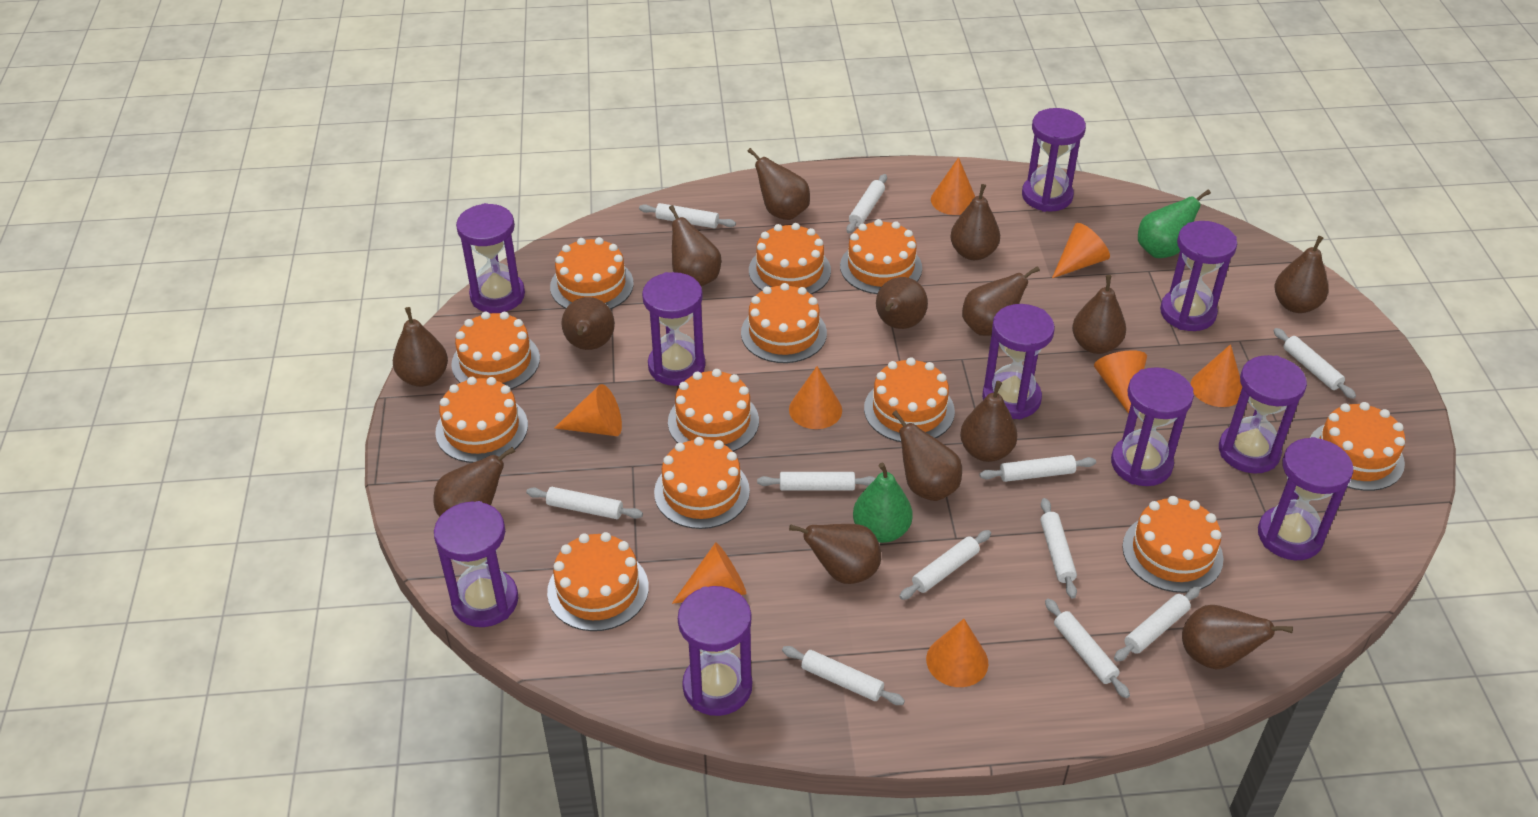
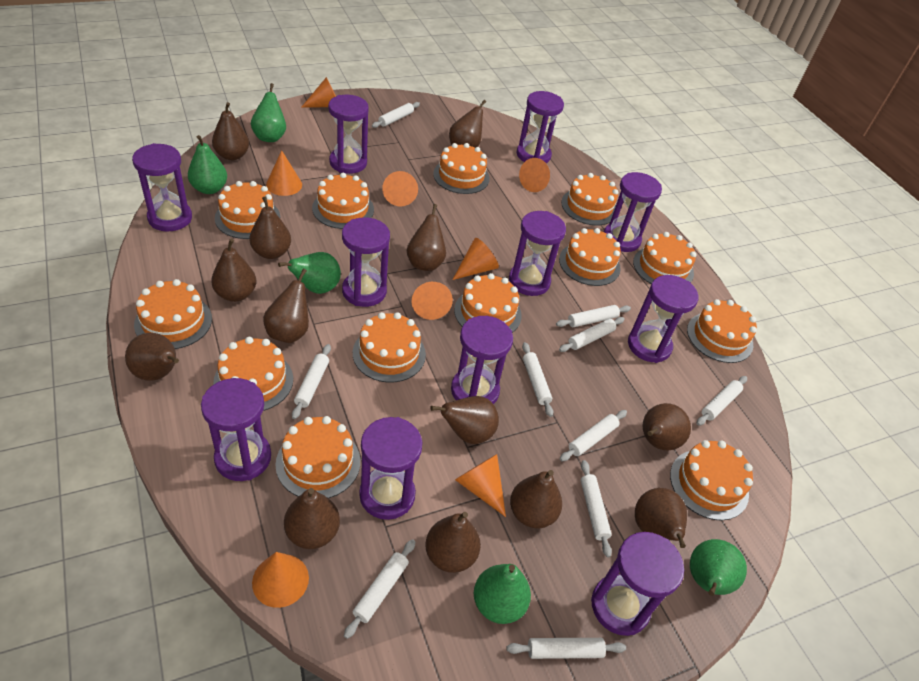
brown pear: [393,307,448,387] [434,447,515,517] [561,297,615,350] [669,205,721,286] [747,148,810,220] [789,524,881,584] [876,277,928,329] [892,411,962,501] [950,184,1000,260] [960,381,1018,462] [962,266,1040,336] [1072,275,1126,354] [1182,605,1293,669] [1275,236,1328,313] = 14 -> [125,333,179,381] [211,239,256,302] [212,102,249,160] [249,196,291,259] [263,269,309,343] [284,488,340,549] [407,204,446,271] [425,512,481,573] [430,396,499,444] [449,100,486,148] [510,470,562,528] [635,488,687,548] [643,403,691,450] = 13
green pear: [853,463,912,543] [1138,190,1211,258] = 2 -> [188,135,227,194] [251,83,286,142] [278,252,341,294] [474,564,531,624] [690,539,747,596] = 5
orange cake: [435,377,528,463] [451,312,540,389] [547,532,649,631] [550,237,634,309] [654,437,750,529] [668,369,759,452] [741,283,827,363] [749,223,831,294] [840,219,922,294] [864,357,955,442] [1122,496,1224,593] [1310,402,1405,491] = 12 -> [134,279,212,349] [213,337,293,411] [215,181,280,239] [275,416,360,498] [312,173,374,229] [353,312,426,383] [433,143,490,194] [454,273,522,333] [559,228,621,286] [561,173,618,226] [633,232,697,284] [670,440,753,520] [687,299,757,363] = 13
purple hourglass: [434,501,519,627] [456,203,525,313] [642,272,706,386] [678,586,752,716] [982,304,1055,419] [1022,108,1086,212] [1111,367,1194,486] [1160,221,1237,331] [1219,355,1307,474] [1258,437,1353,560] = 10 -> [132,143,192,232] [201,378,271,481] [328,95,369,174] [342,217,390,307] [359,417,422,520] [451,316,513,404] [509,211,566,296] [517,91,564,163] [591,532,684,636] [604,172,662,252] [628,275,698,363] = 11
white rolling pin: [526,487,643,519] [639,203,736,228] [757,472,876,491] [782,646,905,705] [846,174,887,233] [899,530,991,600] [979,455,1096,482] [1040,498,1077,598] [1045,598,1130,698] [1114,587,1200,662] [1274,328,1356,399] = 11 -> [292,344,331,419] [344,539,415,639] [372,102,420,128] [506,638,626,659] [522,342,553,417] [556,305,631,327] [559,317,625,352] [560,410,627,461] [581,460,612,557] [697,376,747,426] = 10

